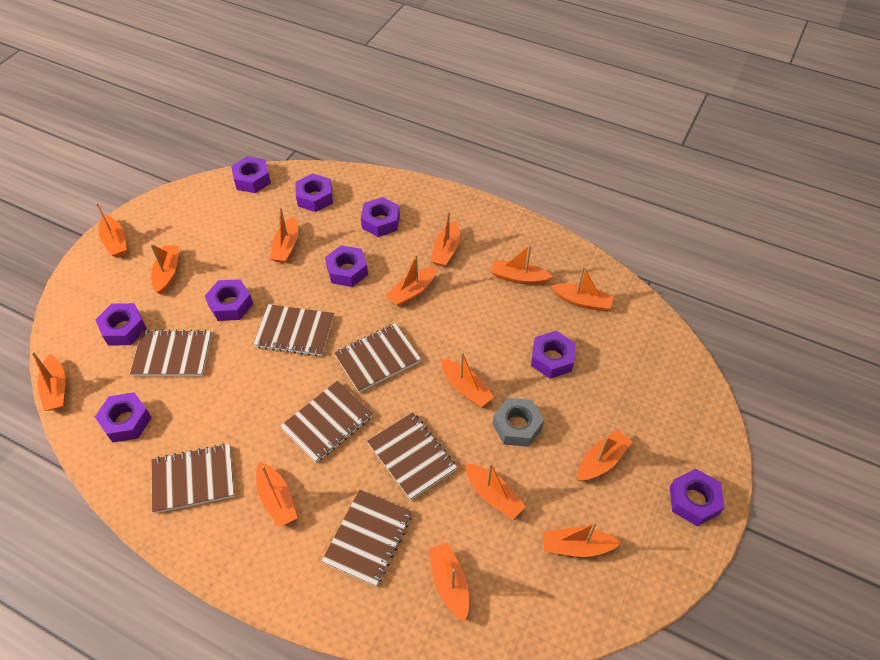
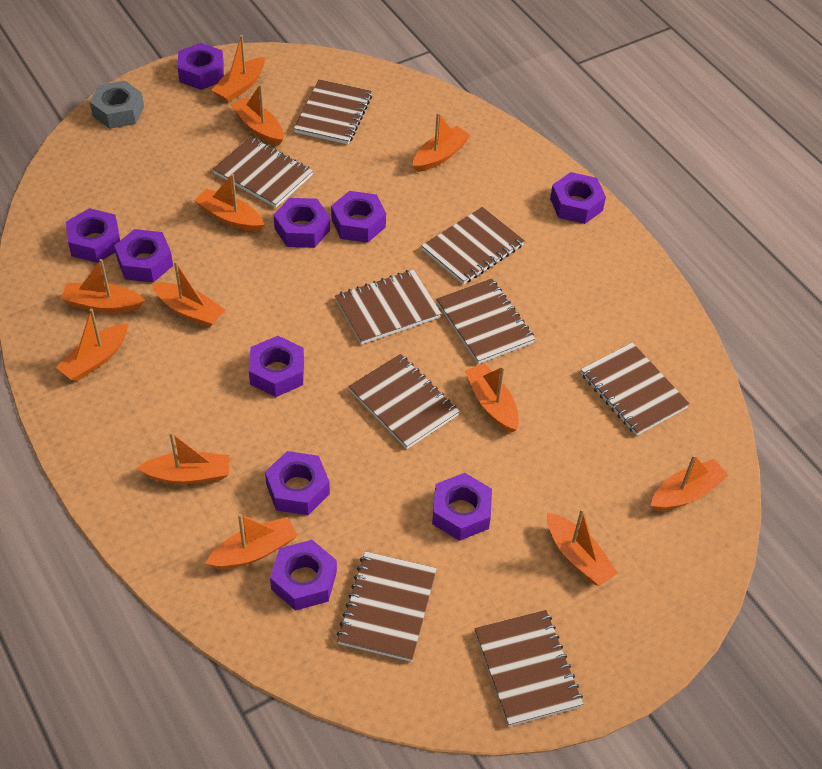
brown notebook: [130,330,212,376] [151,444,234,513] [253,304,334,357] [280,381,373,463] [322,490,412,587] [334,323,421,393] [367,412,457,500] = 7 -> [213,137,313,208] [294,79,372,144] [335,270,441,344] [337,551,437,662] [348,354,460,449] [422,207,525,285] [436,278,535,364] [474,610,583,727] [581,342,690,436] = 9
orange boat: [31,352,65,411] [95,203,127,257] [150,244,179,295] [256,462,297,527] [270,207,298,263] [385,254,437,307] [429,543,469,622] [431,211,460,267] [441,352,494,407] [465,463,526,520] [491,245,553,285] [543,522,621,557] [551,266,614,311] [577,430,632,481] = 14 -> [56,308,128,381] [61,259,145,313] [137,432,229,484] [152,261,225,327] [194,174,265,231] [205,514,298,569] [211,35,265,103] [231,84,283,145] [413,112,471,172] [465,363,519,432] [547,508,618,586] [650,455,729,511] = 12
purple nut: [95,303,147,346] [95,392,152,442] [205,279,253,321] [231,156,271,193] [295,173,333,212] [325,245,368,287] [361,197,400,237] [531,331,576,379] [670,469,725,526] = 9 -> [66,208,120,263] [114,229,173,283] [178,43,224,90] [249,336,304,397] [265,451,330,515] [270,540,337,611] [274,198,330,248] [331,191,386,243] [432,473,492,541] [550,172,606,224] = 10

